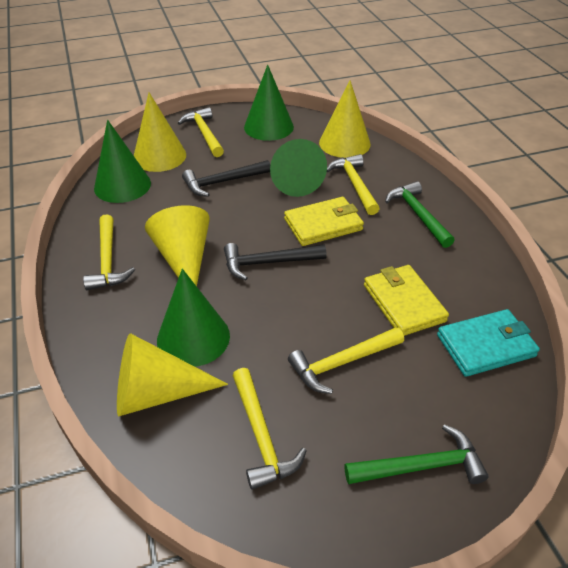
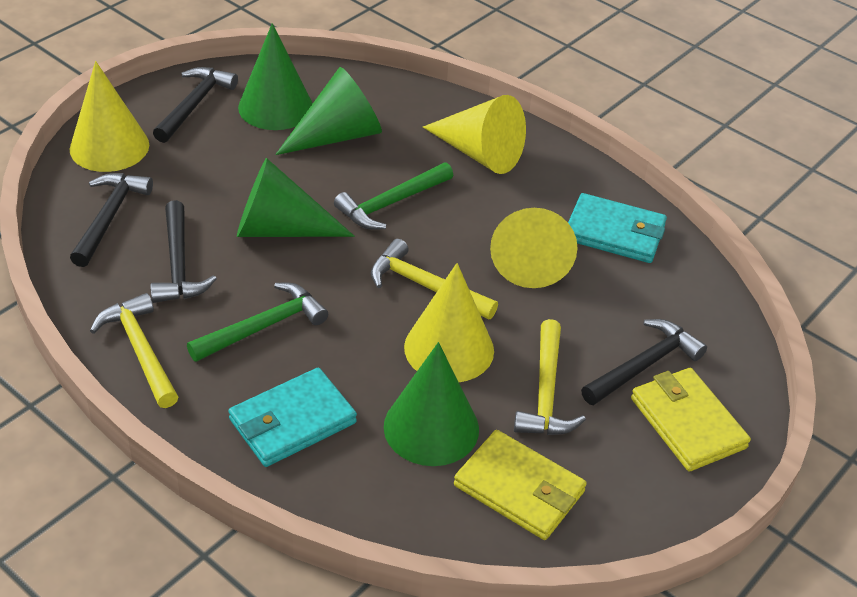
black hammer: [182,160,270,197] [224,243,327,280] = 2 -> [70,173,153,267] [150,200,217,303] [153,67,238,143] [581,319,707,405] = 4
turquoise wallet: [437,309,540,377] = 1 -> [228,368,357,467] [568,193,667,263] = 2
yellow hammer: [83,214,135,290] [178,107,224,157] [233,368,307,490] [288,327,404,394] [327,154,380,215] = 5 -> [90,293,178,408] [371,239,498,319] [514,319,586,435] = 3

